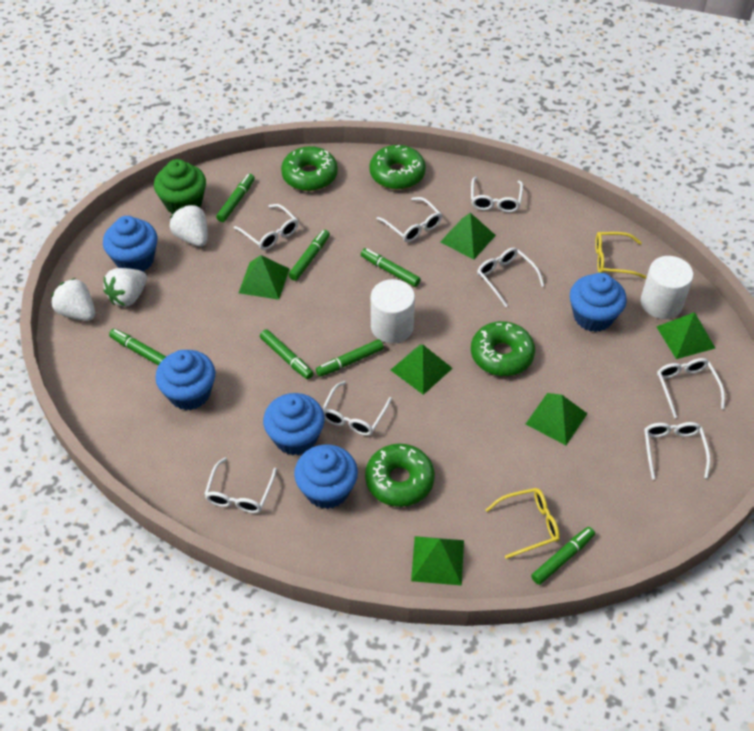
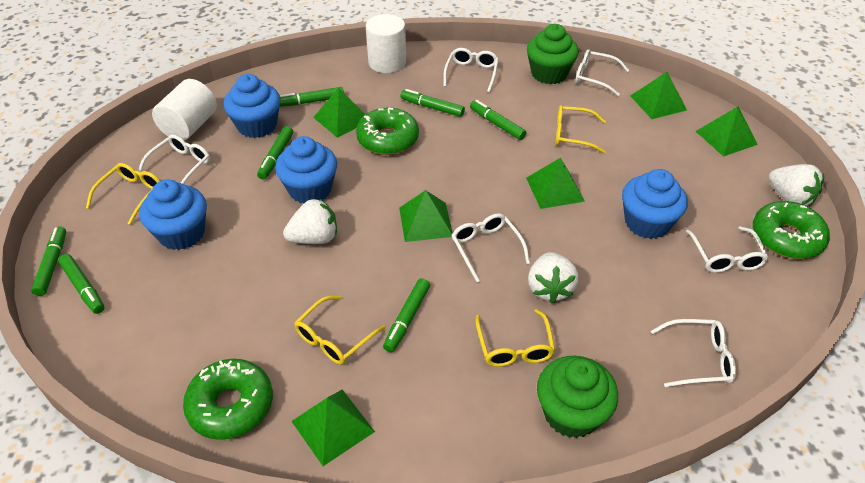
blue cupcake: [103,216,158,272] [155,350,215,410] [263,393,325,455] [294,444,358,509] [570,273,627,332] = 5 -> [139,179,207,250] [224,74,280,138] [275,136,337,203] [622,169,688,239] = 4
green cupcake: [154,159,206,214] = 1 -> [527,24,579,84] [537,356,618,438] = 2
green donut: [281,146,338,191] [365,444,435,507] [369,145,426,190] [471,321,535,376] = 4 -> [183,359,273,440] [356,107,419,155] [753,201,830,259] = 3
white glasses: [204,457,277,513] [234,204,298,250] [322,381,392,436] [377,197,442,242] [471,177,523,212] [477,247,544,307] [644,422,710,480] [657,358,725,418] = 8 -> [138,135,210,184] [443,48,498,93] [451,214,530,282] [575,49,629,96] [651,319,736,387] [686,226,769,273] = 6
yellow glasses: [486,488,560,559] [595,232,647,279] = 2 -> [86,163,160,225] [294,295,386,365] [476,309,555,367] [556,105,606,154] = 4

